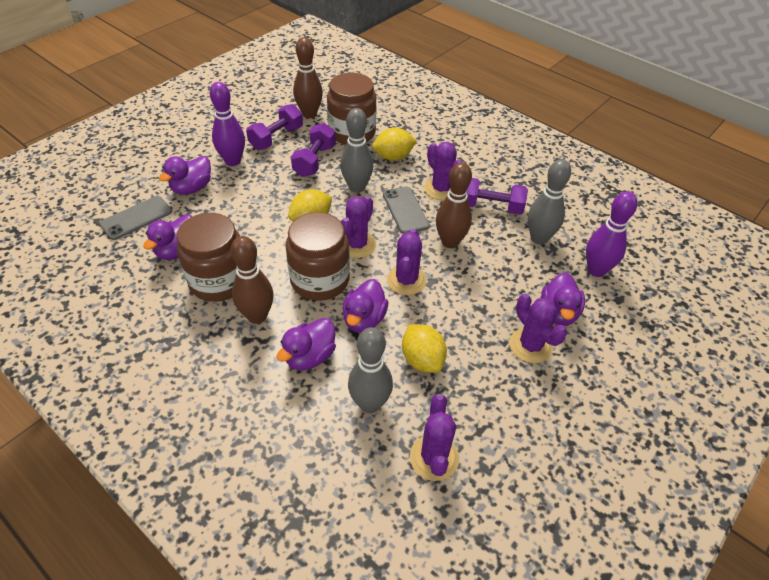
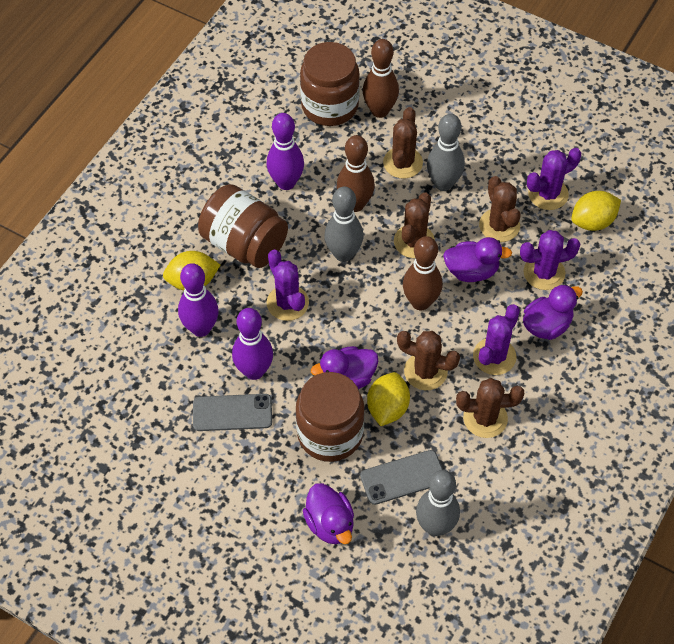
brown cactus: none = 0 -> [383,107,423,179] [394,192,435,258] [397,331,460,390] [456,378,524,438] [479,176,521,242] = 5
purple bowling pin: [210,82,245,166] [586,191,637,277] = 2 -> [178,263,219,337] [232,308,273,380] [266,113,304,190] = 3
purple cactus: [341,196,376,258] [387,229,427,295] [410,394,459,481] [424,142,462,200] [510,294,567,363] = 5 -> [267,250,309,321] [473,304,520,375] [520,230,580,290] [527,148,581,210] = 4
purple duck: [143,215,192,260] [159,156,211,195] [277,318,336,370] [342,279,389,332] [541,272,585,326] = 5 -> [303,483,354,544] [311,346,378,389] [443,237,512,282] [523,284,583,340] = 4
purple dumbbell: [246,104,303,150] [291,123,336,177] [467,178,528,215] = 3 -> none = 0

